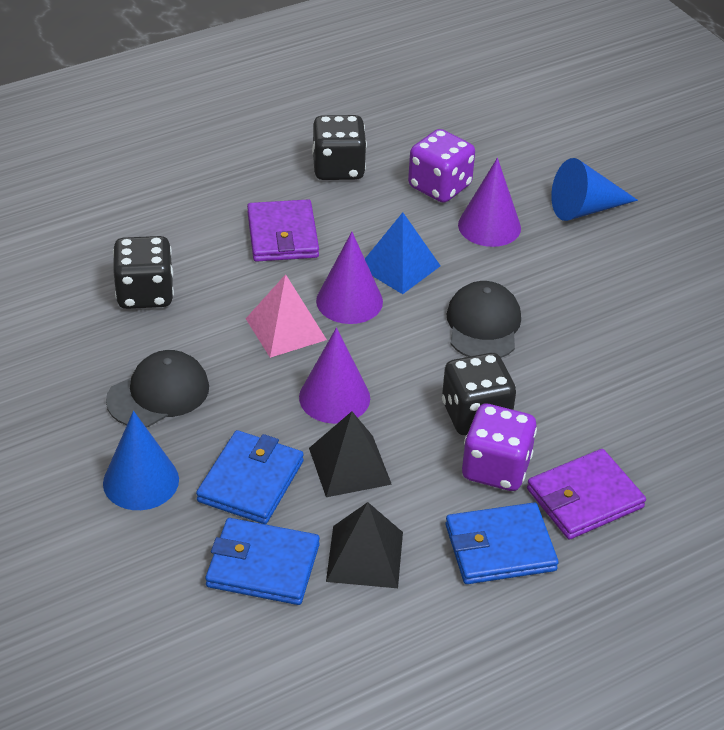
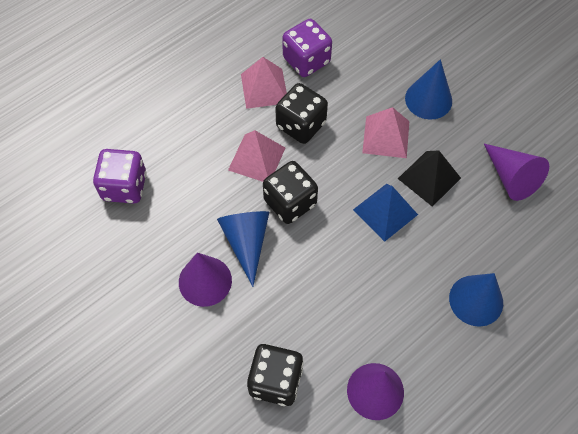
black cap: [106,350,209,428] [446,281,521,358] = 2 -> none = 0
black pyramid: [309,411,392,497] [326,502,403,588] = 2 -> [398,151,461,207] = 1
blue cone: [103,411,179,510] [551,158,638,221] = 2 -> [217,211,269,287] [405,59,452,120] [449,273,503,327] = 3
blue wallet: [196,430,304,524] [205,518,320,605] [445,503,559,584] = 3 -> none = 0
pink pyramid: [246,274,327,358] = 1 -> [228,130,285,182] [241,57,287,109] [362,107,409,158] = 3
purple wallet: [247,200,319,262] [527,449,646,540] = 2 -> none = 0

